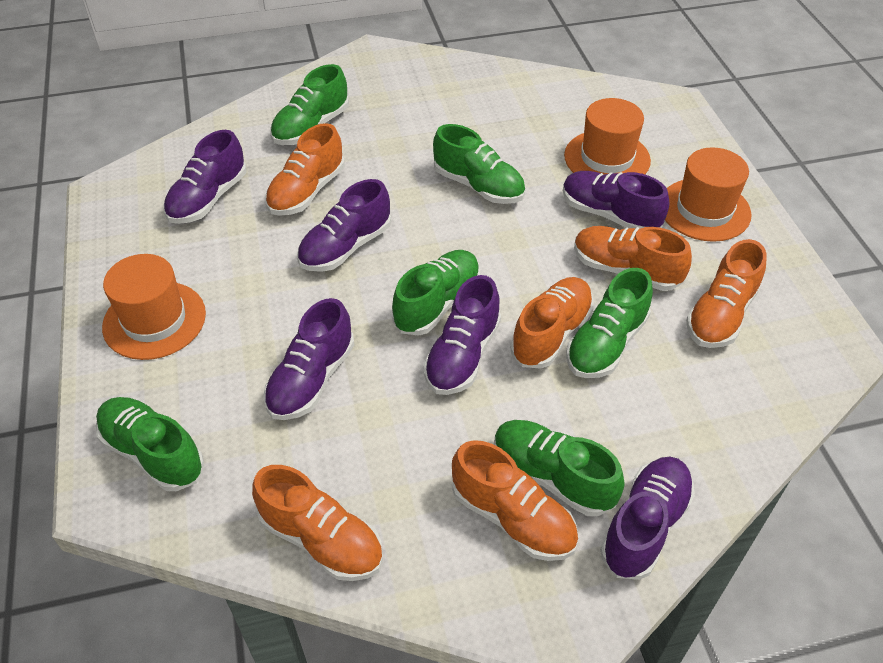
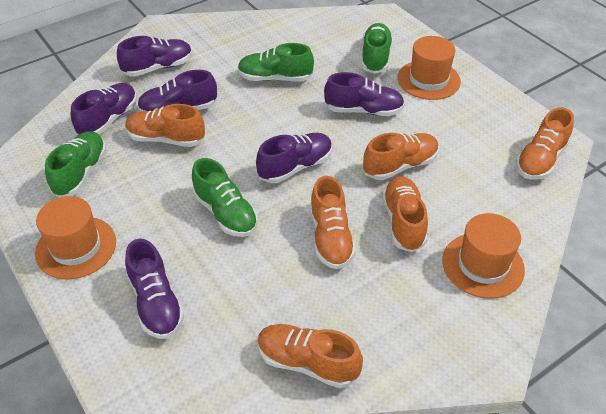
green shoe: [96,397,204,491] [270,64,349,145] [392,250,480,336] [433,124,525,204] [494,420,625,516] [566,268,653,378] = 6 -> [45,131,106,198] [192,158,258,237] [238,43,314,82] [361,23,393,74] = 4

